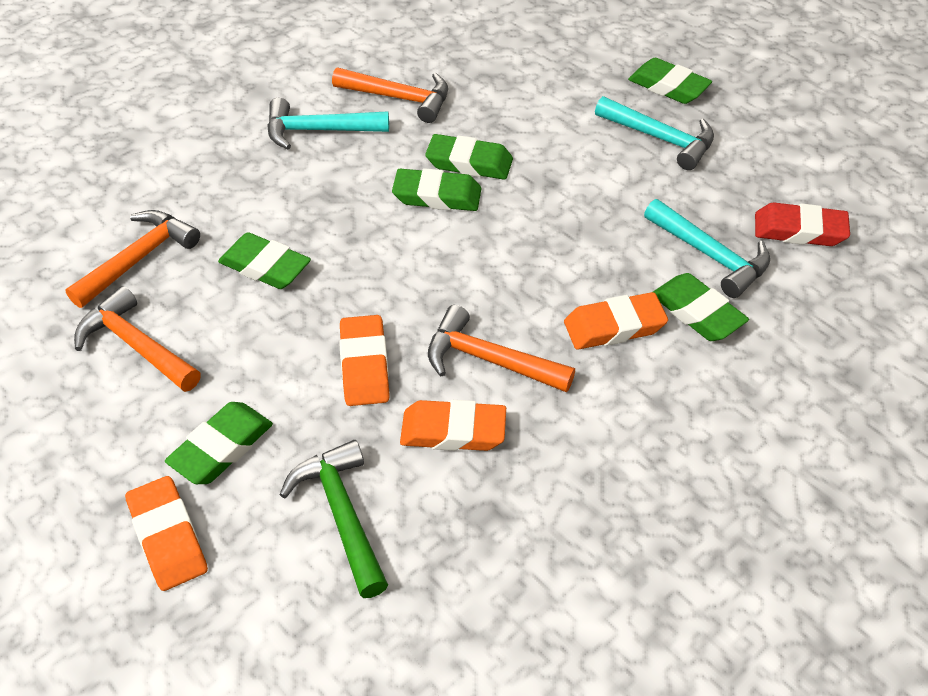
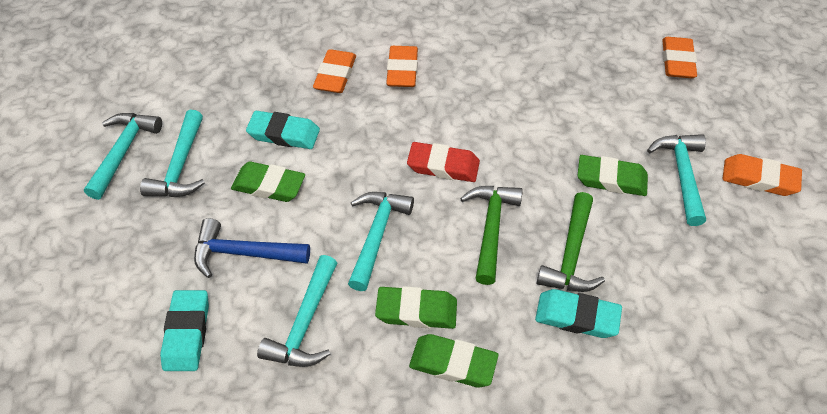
blue hammer: none = 0 -> [194,218,310,278] = 1
green eraser: [165,402,273,484] [218,232,311,289] [392,168,481,211] [425,134,513,180] [628,58,712,104] [653,273,749,341] = 6 -> [231,162,305,202] [375,286,457,329] [409,334,498,387] [578,155,648,196] = 4
green hammer: [280,440,388,598] = 1 -> [460,186,523,285] [536,192,605,292] = 2
orange hammer: [65,210,200,308] [74,286,201,392] [332,67,448,123] [428,305,575,392] = 4 -> none = 0
turquoise eraser: none = 0 -> [160,290,209,371] [246,111,320,149] [535,289,622,338] = 3
turquoise hammer: [267,98,389,149] [595,96,714,170] [644,199,770,298] = 3 -> [84,113,162,200] [140,110,205,197] [257,255,337,367] [348,192,414,291] [647,134,706,226] = 5

